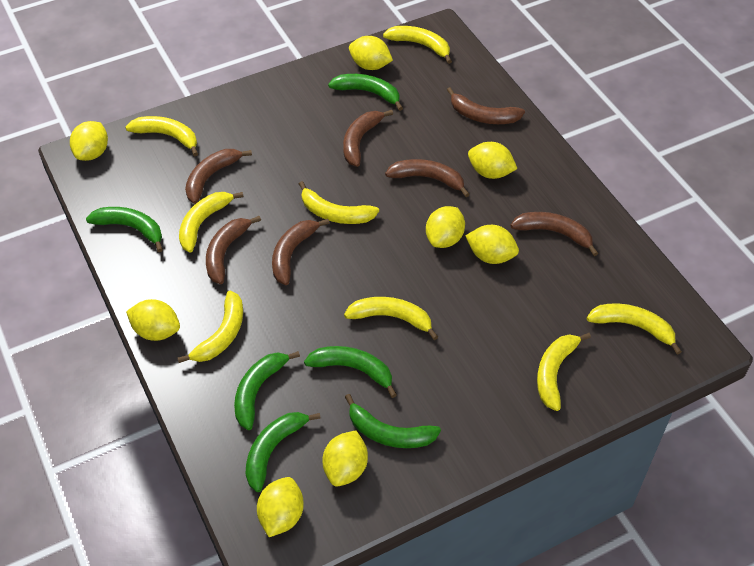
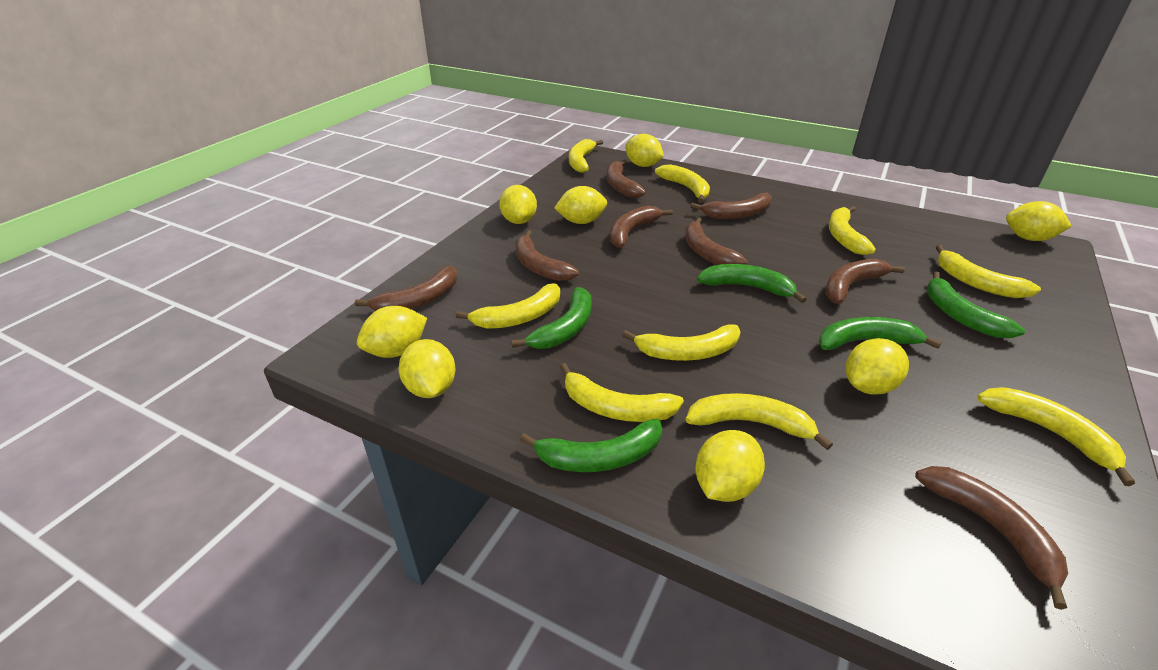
brown banana: [185,149,252,204] [206,216,261,284] [272,219,329,285] [343,110,393,167] [385,159,470,197] [447,87,525,124] [510,212,598,256] = 7 -> [355,266,457,311] [515,230,579,281] [607,160,646,198] [610,206,673,248] [685,217,748,265] [690,193,772,219] [825,259,905,304] [915,466,1068,610] = 8
green banana: [86,207,163,252] [234,351,300,430] [245,412,321,492] [304,346,397,398] [328,74,403,111] [345,394,441,448] = 6 -> [511,287,592,349] [520,419,662,472] [697,264,807,303] [819,317,942,350] [927,271,1025,338] = 5
yellow banana: [125,116,198,156] [178,291,243,363] [179,192,243,253] [299,181,379,224] [344,297,438,340] [383,26,452,64] [537,333,591,411] [587,304,682,355] = 8 -> [456,283,560,329] [560,363,684,422] [569,139,603,173] [622,324,740,361] [655,164,710,203] [686,393,833,450] [829,206,876,255] [936,245,1041,298] [977,387,1135,486] = 9

